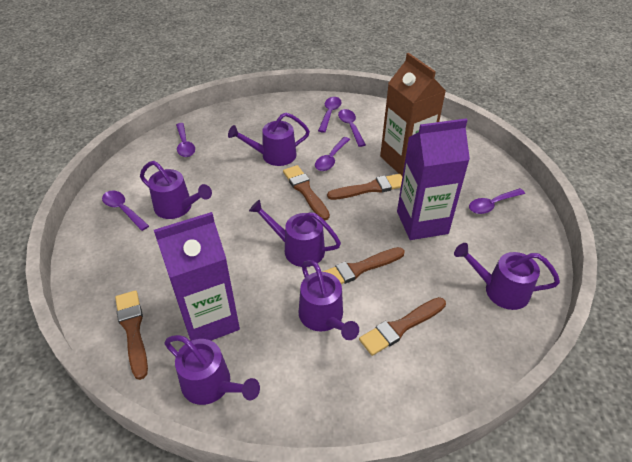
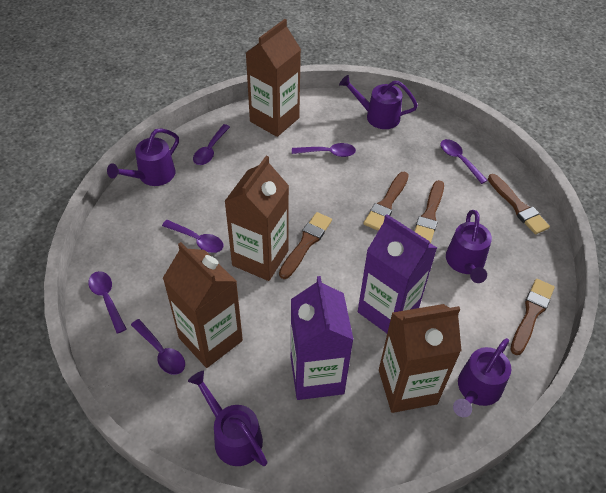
brown carton: [380,53,446,176] = 1 -> [163,242,243,368] [224,156,289,281] [246,19,301,137] [379,304,462,413] = 4
purple watering can: [140,161,212,219] [164,335,260,405] [228,113,310,166] [249,200,341,267] [299,260,359,340] [454,243,560,310] = 6 -> [107,128,179,186] [188,371,267,466] [339,75,418,129] [446,210,492,283] [453,338,511,417] = 5

